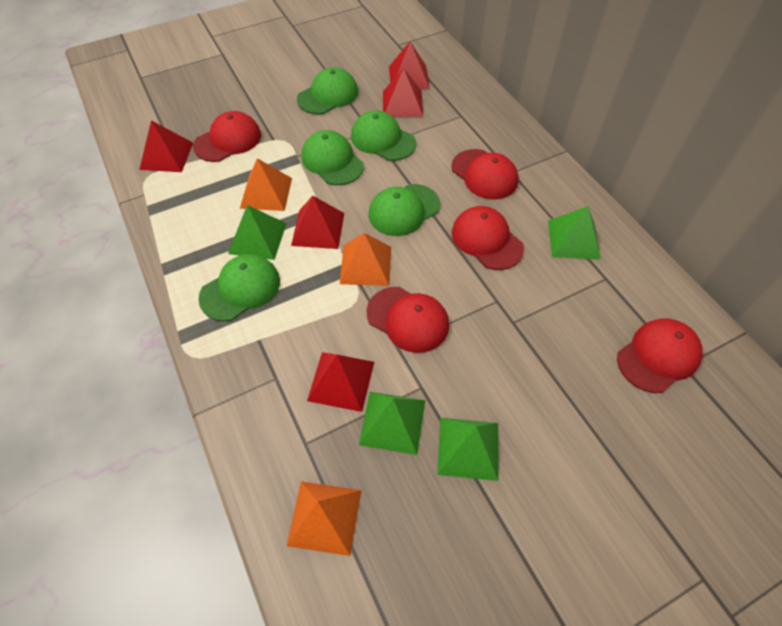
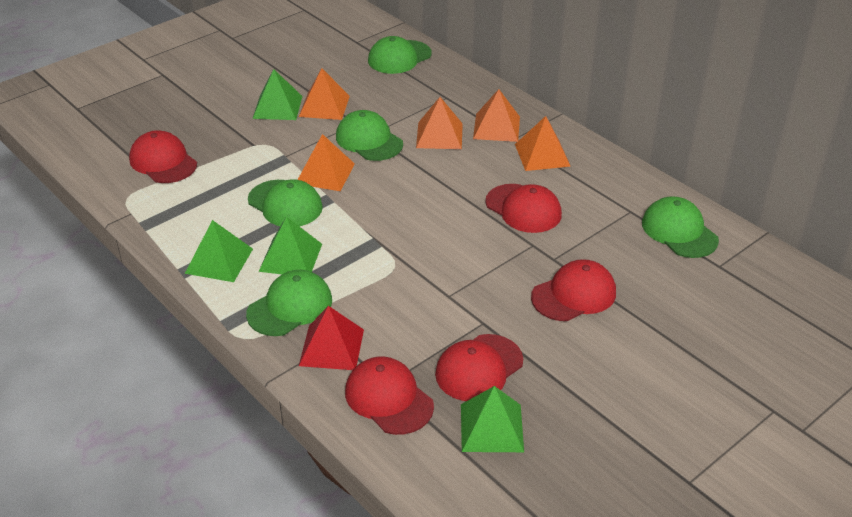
orange pyramid: [240,158,292,211] [287,482,361,556] [340,233,391,286] = 3 -> [298,134,355,191] [299,68,350,120] [416,97,463,149] [473,89,520,142] [515,116,571,171] = 5
red pyramid: [139,121,193,172] [291,196,344,249] [307,352,374,412] [383,68,423,117] [389,42,430,89] = 5 -> [299,306,364,370] = 1

